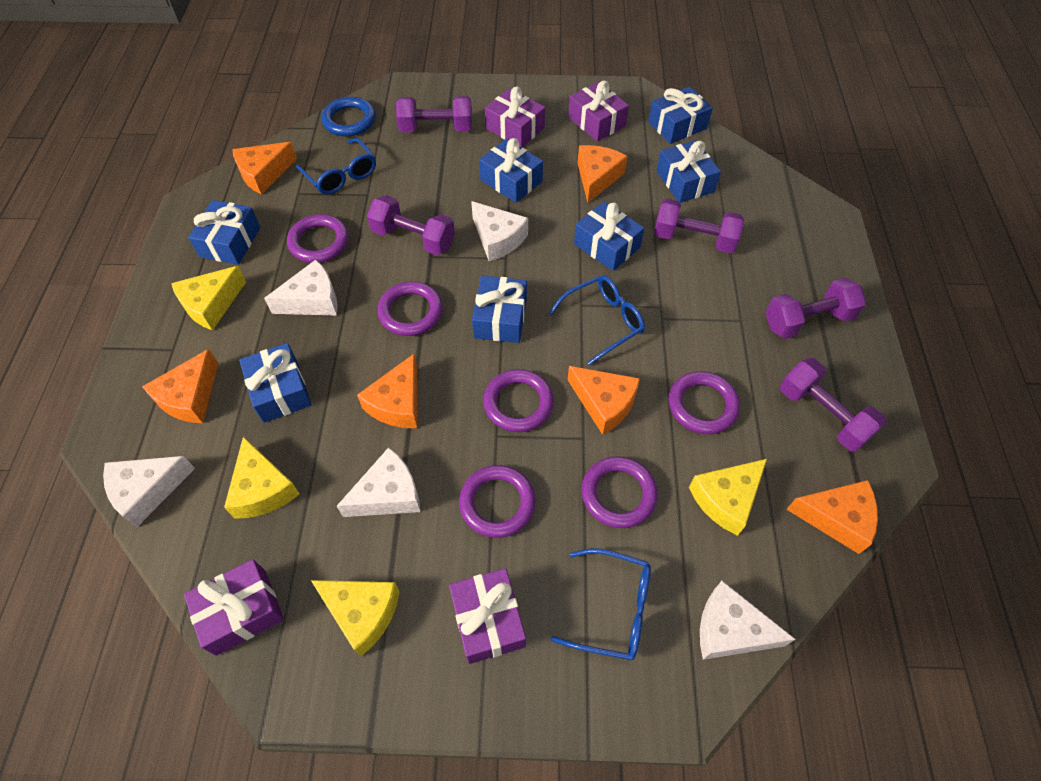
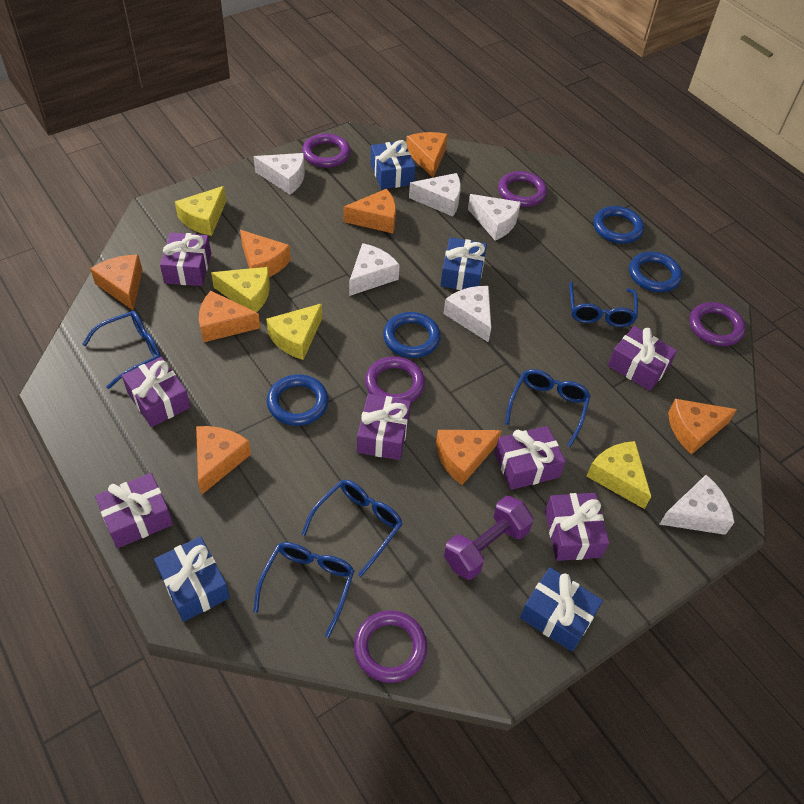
blue gift: [188,200,261,265] [239,343,312,423] [472,276,527,343] [479,138,543,203] [574,202,644,271] [648,86,713,144] [656,140,721,203] = 7 -> [154,536,230,622] [370,140,416,190] [440,237,487,290] [520,567,603,652] = 4
blue glasses: [295,138,376,195] [549,275,645,365] [551,548,651,660] = 3 -> [82,311,161,389] [254,542,355,638] [302,480,403,577] [505,369,591,447] [569,281,638,327] = 5
blue ring: [321,97,376,136] = 1 -> [267,374,328,426] [383,312,441,358] [593,206,644,244] [629,252,682,292] = 4
orange cheese: [142,349,218,423] [232,142,297,195] [357,354,418,428] [568,366,640,435] [578,145,628,203] [786,480,878,554] = 6 -> [90,255,142,311] [196,426,251,495] [199,291,260,343] [240,230,291,277] [343,189,396,233] [406,132,448,178] [436,430,501,485] [668,399,737,455] = 8
purple dumbbell: [367,195,455,255] [396,96,472,132] [654,199,744,253] [765,278,866,339] [780,358,886,452] = 5 -> [444,496,534,580] = 1
purple gift: [184,559,284,656] [449,568,526,664] [485,87,545,148] [568,81,629,141] = 4 -> [95,473,173,549] [122,357,190,427] [160,232,211,286] [357,394,411,460] [495,426,566,490] [545,493,609,561] [608,326,677,391] = 7
purple ring: [287,214,349,263] [377,281,443,336] [459,465,536,538] [483,369,554,432] [582,456,658,528] [669,371,740,434] = 6 -> [302,134,351,168] [354,610,427,683] [365,357,425,402] [498,171,547,207] [689,302,746,346] = 5
white cheese: [103,456,195,527] [264,260,338,316] [337,447,420,517] [471,201,528,261] [700,581,796,660] = 5 -> [254,153,305,195] [349,243,400,296] [409,173,461,217] [443,286,491,342] [468,194,521,240] [659,475,735,535] = 6

